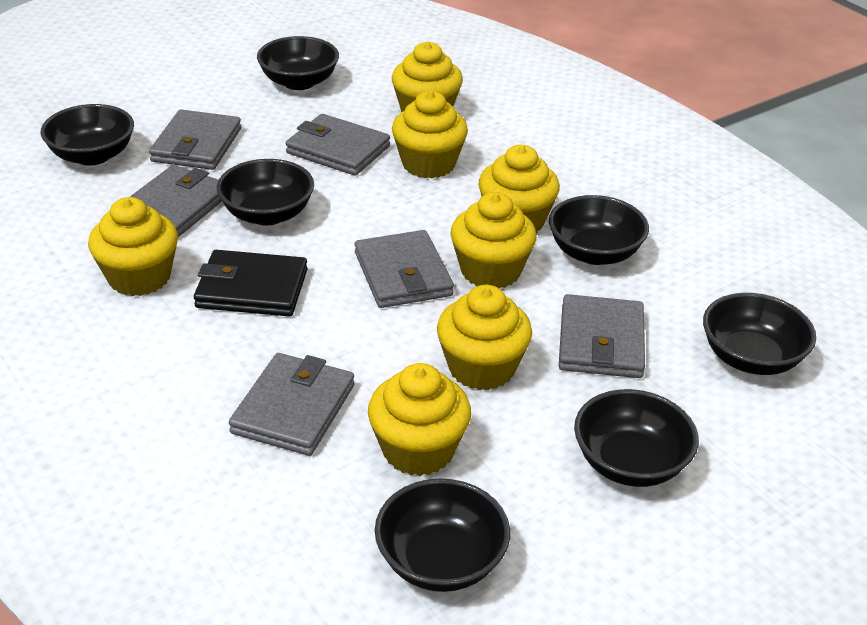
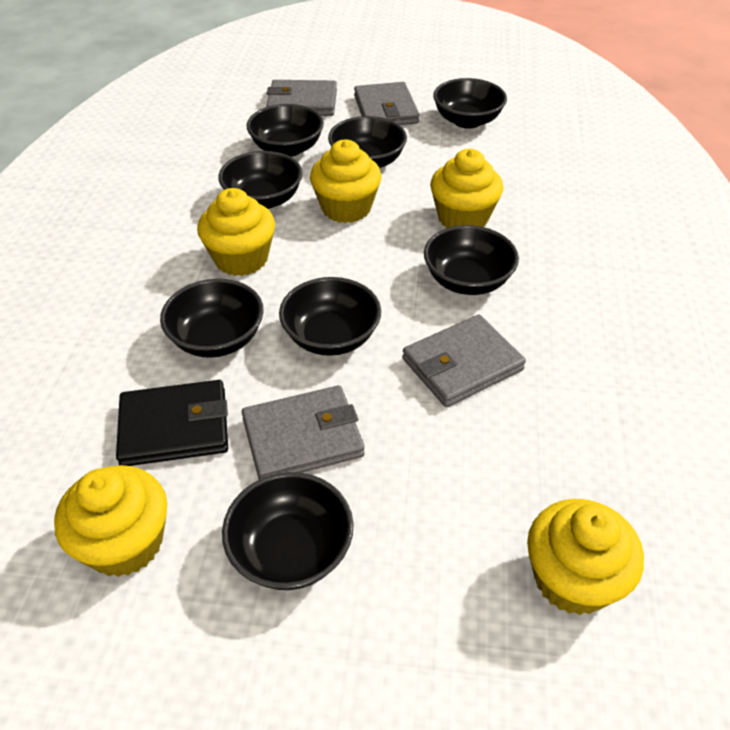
black bowl: [41,104,134,166] [217,159,314,226] [257,36,339,90] [375,479,510,592] [549,195,649,265] [574,389,699,487] [703,293,816,375] = 7 -> [160,279,264,358] [218,151,303,209] [222,472,354,590] [247,104,324,157] [279,277,381,356] [328,116,407,168] [424,225,519,295] [433,78,507,129] = 8
grey wallet: [130,165,222,237] [149,109,241,170] [229,353,354,456] [286,114,390,176] [355,230,454,308] [559,294,645,378] = 6 -> [242,385,365,480] [266,80,337,116] [354,82,419,125] [402,315,526,407] = 4
yellow cupcake: [88,197,178,296] [368,363,471,476] [392,42,463,112] [392,91,468,178] [437,285,532,390] [450,192,537,288] [478,145,560,233] = 7 -> [54,465,167,577] [197,188,275,276] [310,140,382,223] [430,149,503,228] [527,499,644,615] = 5

